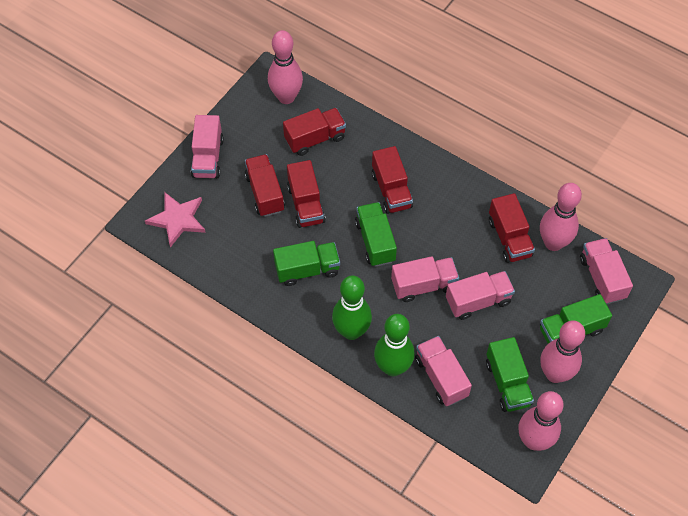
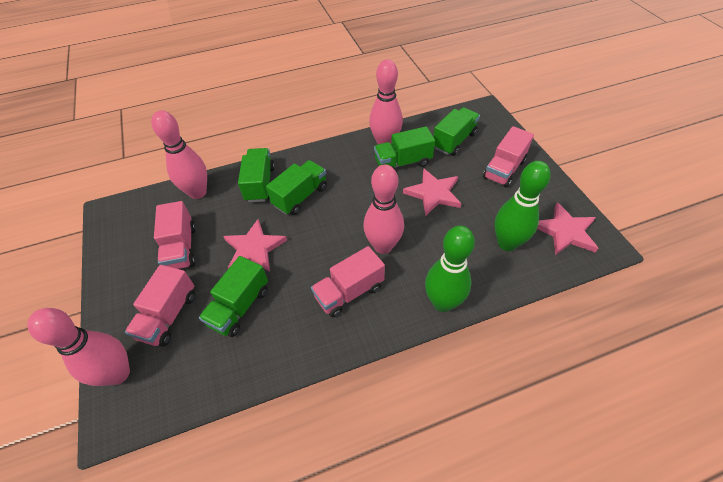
green truck: [273,241,340,286] [355,202,397,267] [486,337,534,412] [540,294,612,344] = 4 -> [199,256,268,337] [238,148,275,202] [266,160,327,215] [374,126,435,168] [433,107,480,156] = 5
pink star: [145,192,206,248] = 1 -> [223,219,287,272] [403,168,462,216] [537,202,598,255] = 3
pink truck: [191,115,224,178] [391,256,459,302] [415,336,472,406] [446,271,515,320] [580,238,633,304] = 5 -> [125,265,195,347] [154,201,196,269] [311,246,385,317] [483,126,534,188] = 4
red truck: [245,154,285,217] [283,108,346,156] [287,160,326,228] [372,146,413,214] [489,193,535,263] = 5 -> none = 0

